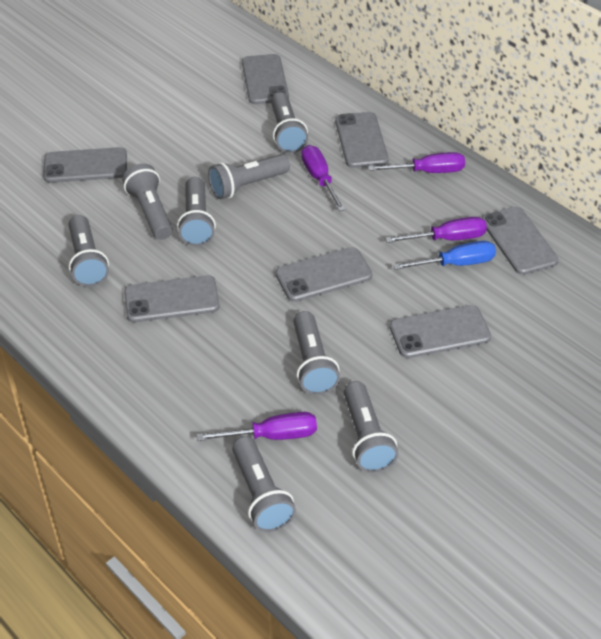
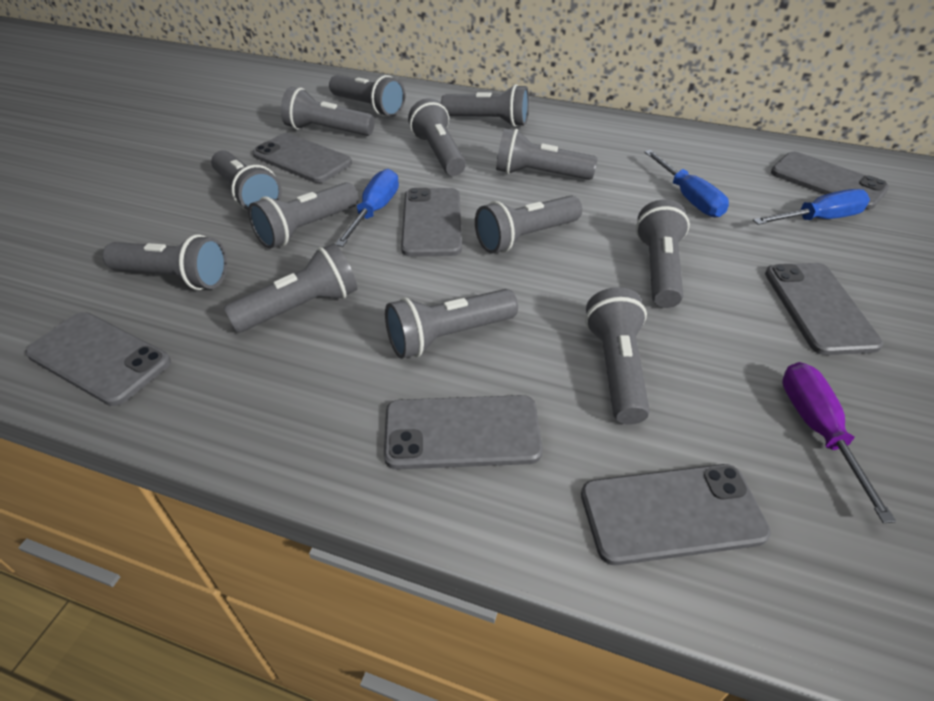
blue screwdriver: [393,241,496,270] = 1 -> [335,169,399,247] [644,150,729,217] [753,189,870,225] = 3
grey flashlight: [69,215,109,287] [122,164,173,240] [177,177,216,246] [208,154,290,199] [232,436,296,532] [271,92,308,153] [293,311,340,395] [344,381,399,473] = 8 -> [102,234,227,290] [211,150,282,211] [224,243,357,332] [248,182,359,249] [281,87,375,136] [329,75,405,117] [385,289,518,359] [408,98,466,176] [441,84,529,127] [475,195,582,253] [496,128,598,180] [585,287,650,425] [636,200,690,308] = 13
purple screwdriver: [197,412,317,441] [301,145,345,211] [368,152,465,173] [385,217,487,243] = 4 -> [782,362,896,523] = 1

